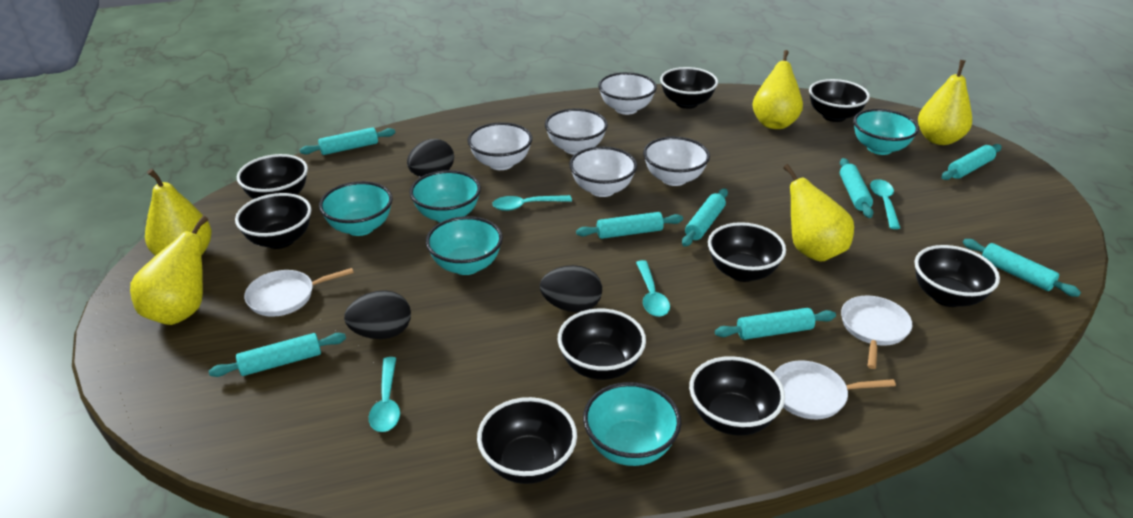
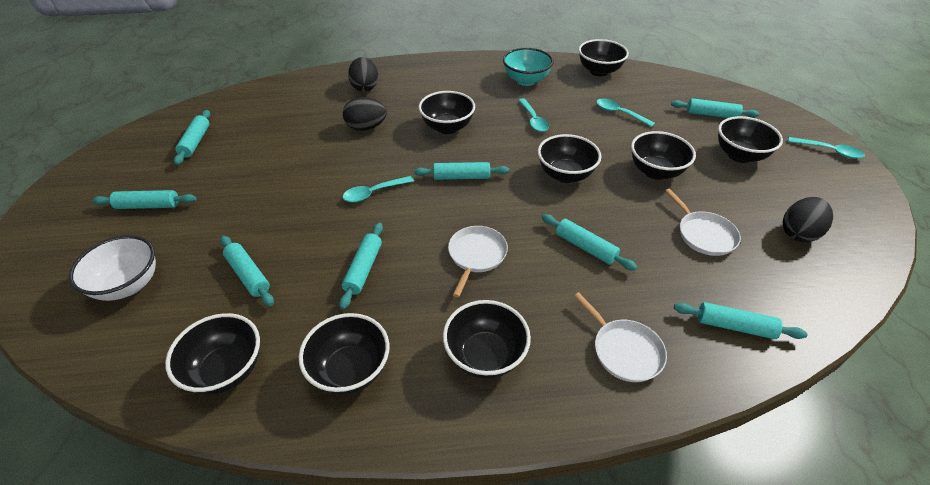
black bowl: [235,193,312,249] [237,154,308,199] [477,397,577,484] [558,308,646,380] [660,67,718,109] [689,356,785,436] [708,222,786,282] [809,79,870,122] [915,245,1000,307] = 9 -> [165,313,260,395] [299,313,390,395] [419,91,475,134] [443,300,531,379] [538,134,601,183] [578,39,629,76] [631,131,696,180] [718,116,783,163] = 8
turquoise bowl: [319,181,393,236] [409,170,481,223] [426,216,503,275] [583,382,681,466] [853,109,919,155] = 5 -> [503,48,553,86] = 1
white bowl: [468,122,532,170] [545,108,608,155] [569,146,637,197] [598,72,657,115] [643,137,710,186] = 5 -> [69,235,156,301] = 1
yellow pear: [130,215,208,325] [145,169,212,256] [752,50,803,129] [783,164,854,262] [918,60,972,145] = 5 -> none = 0

